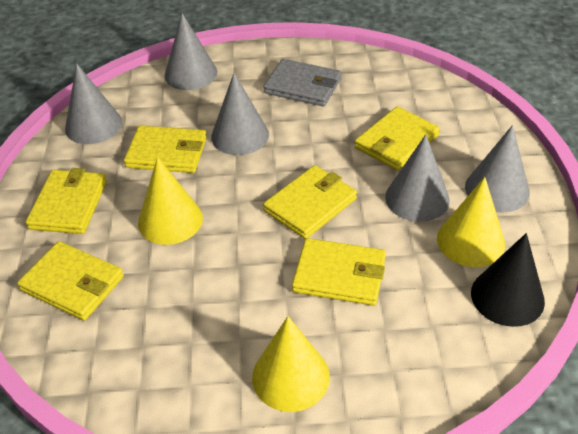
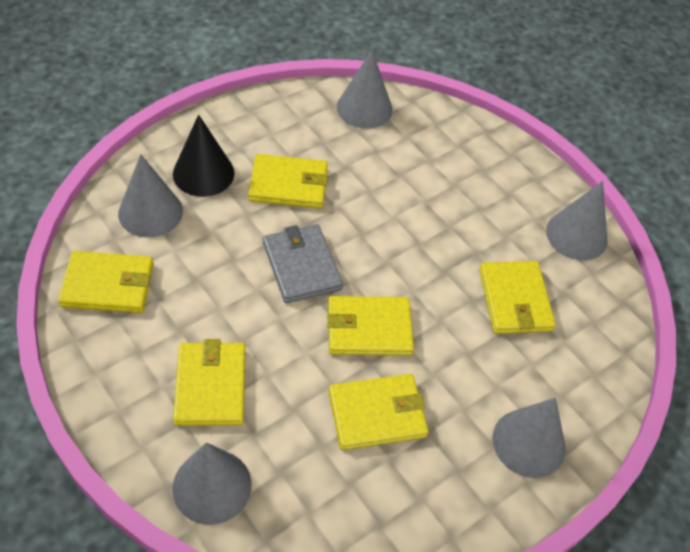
yellow cone: [138,157,203,245] [252,316,330,412] [437,177,505,267] = 3 -> none = 0

